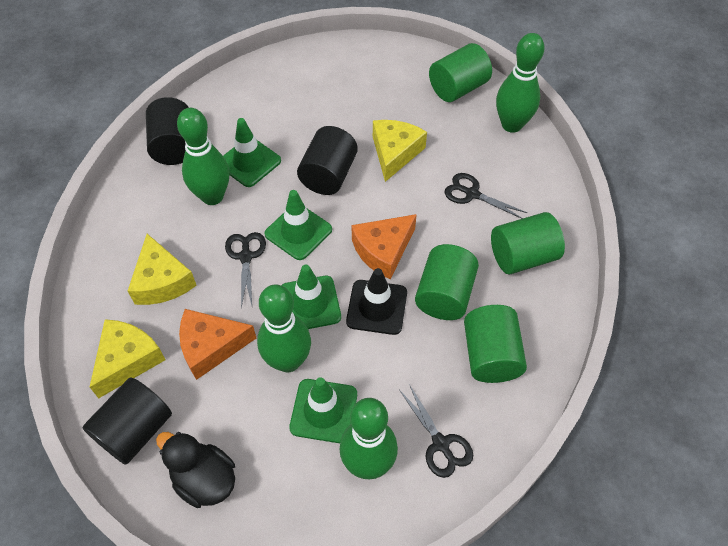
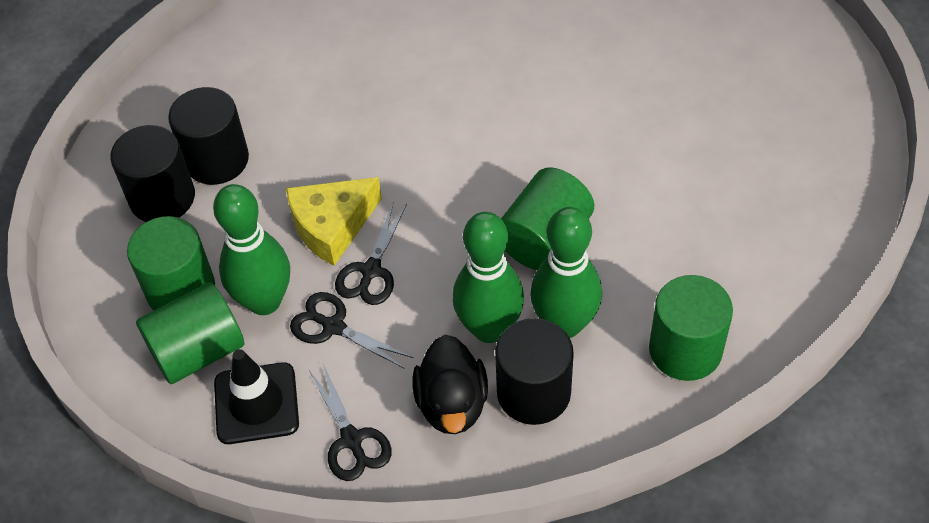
green bowling pin: [177,108,229,205] [257,285,311,372] [340,398,398,479] [496,33,545,133] = 4 -> [213,184,290,315] [453,212,524,343] [530,207,602,338] = 3
green traffic cone: [223,118,281,187] [264,190,332,260] [281,265,341,329] [289,377,357,443] = 4 -> none = 0
orange cheese: [179,309,256,380] [351,214,417,279] = 2 -> none = 0
yellow cheese: [90,319,166,398] [128,234,197,305] [373,120,427,182] = 3 -> [286,177,382,266] = 1

